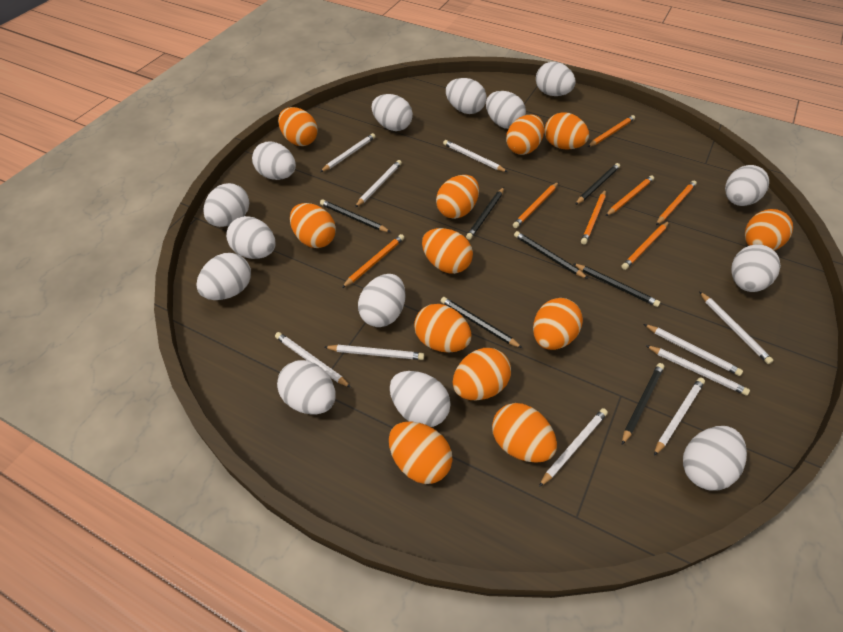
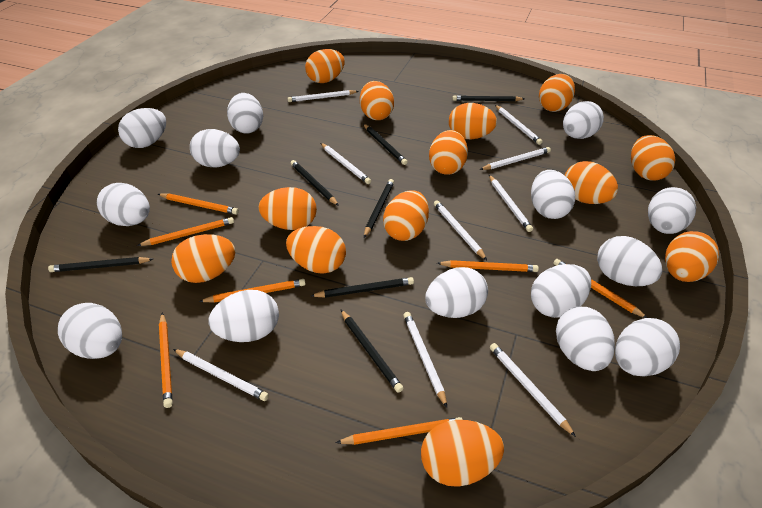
orange egg: [278,107,318,146] [290,203,336,248] [389,421,453,484] [414,304,471,353] [422,228,473,274] [436,175,479,219] [453,348,511,400] [492,403,557,463] [506,114,544,155] [533,298,583,350] [544,112,589,150] [745,209,793,250] = 12 -> [171,234,235,283] [259,187,317,230] [286,226,346,274] [305,49,345,83] [360,81,394,120] [383,190,429,241] [421,420,504,487] [429,130,468,175] [449,103,497,139] [539,74,575,112] [564,161,618,204] [631,135,676,181] [665,231,719,282] = 13
white pencil: [275,332,351,388] [320,133,376,172] [325,345,424,360] [355,160,402,207] [443,140,507,172] [539,408,608,487] [644,324,743,376] [646,345,750,396] [654,378,705,456] [699,291,774,364] = 10 -> [173,349,269,401] [287,90,359,102] [321,143,371,184] [403,312,447,408] [434,200,487,260] [479,147,551,170] [489,175,533,232] [490,343,576,437] [495,105,542,145] = 9

